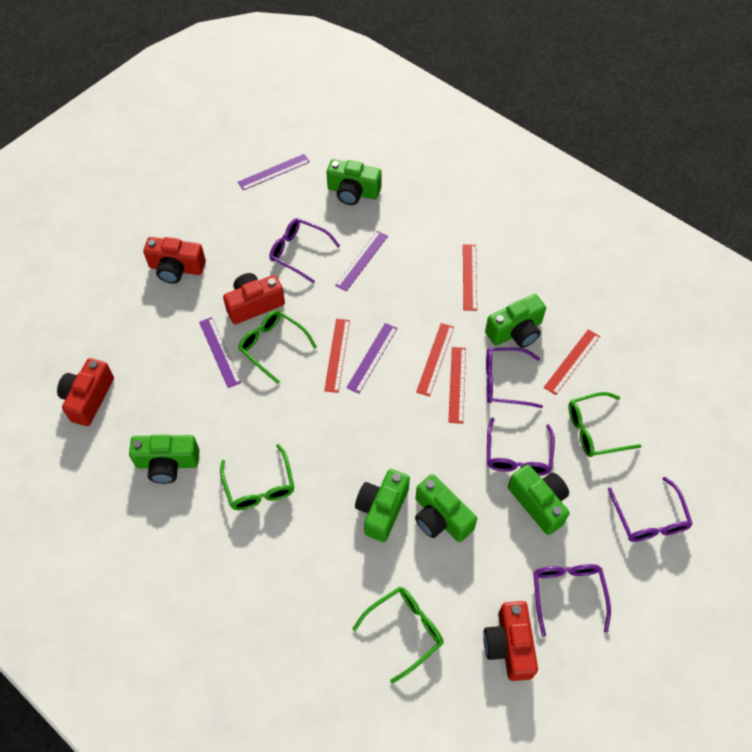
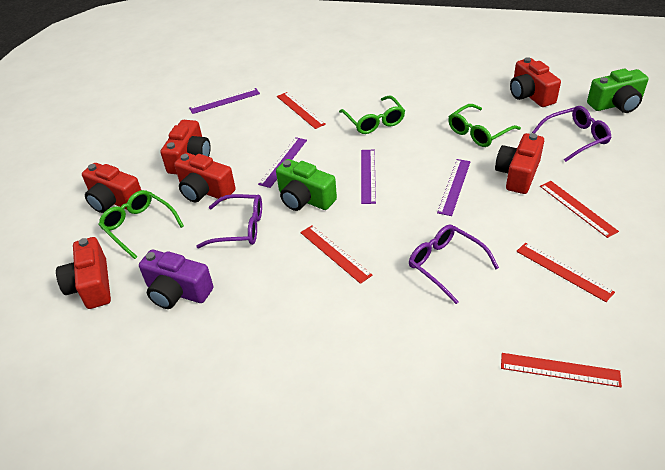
green camera: [129,435,200,484] [327,159,382,205] [355,469,410,542] [415,474,477,542] [485,294,546,348] [508,465,570,535] = 6 -> [276,159,337,211] [587,69,648,113] = 2
green glasses: [220,444,294,510] [238,310,317,384] [352,587,444,684] [568,392,641,457] = 4 -> [98,190,184,259] [339,95,405,134] [448,104,521,147] = 3
purple camera: none = 0 -> [139,250,214,309] = 1
purple glasses: [269,218,340,283] [486,348,543,408] [487,418,555,476] [533,564,611,637] [608,477,693,542] = 5 -> [196,194,262,248] [409,224,499,304] [532,106,611,162] = 3
red camera: [57,358,114,426] [143,237,206,284] [223,273,285,324] [483,601,538,681] = 4 -> [56,237,111,309] [82,163,141,213] [160,120,210,174] [174,153,236,202] [495,133,544,194] [510,57,561,107] = 6

